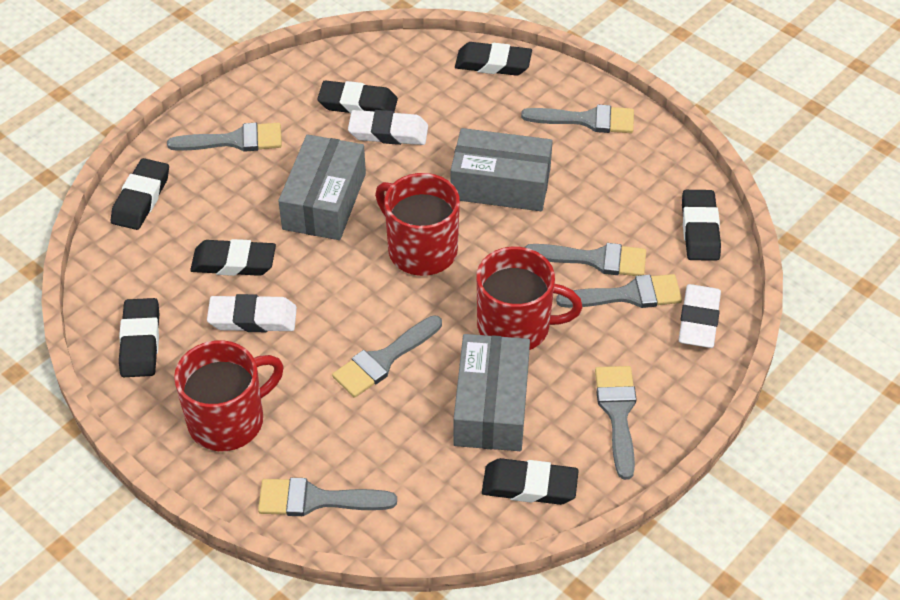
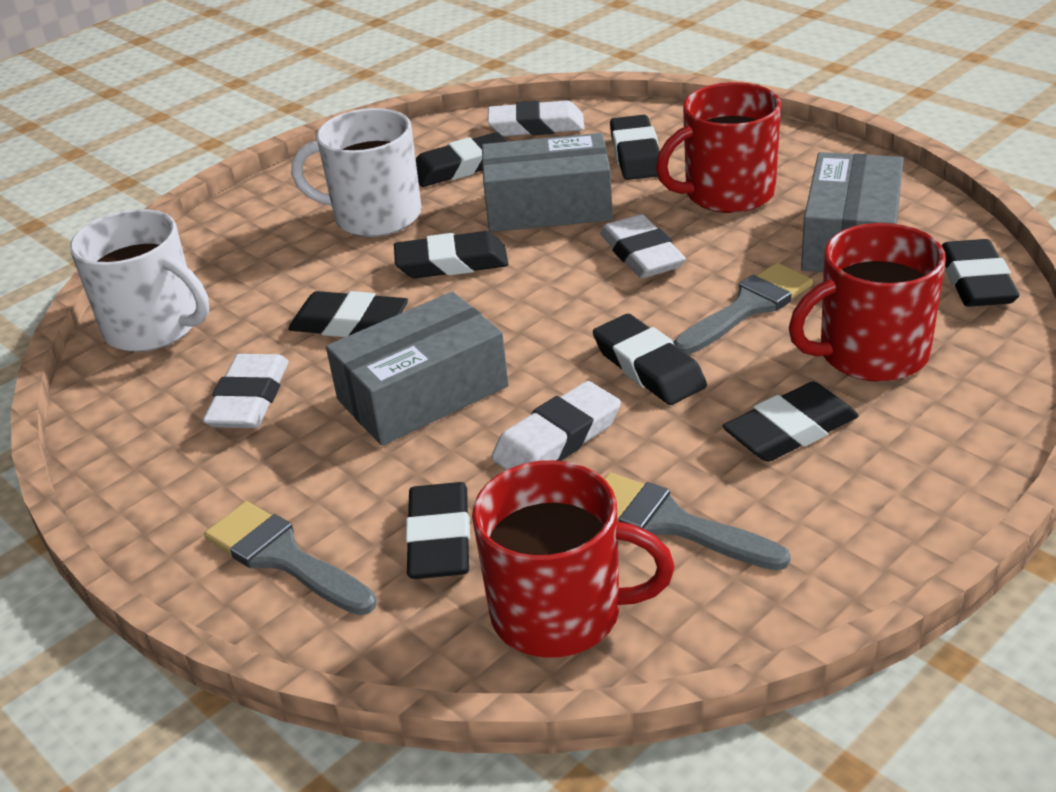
black eraser: [111,158,169,230] [119,298,159,377] [190,239,276,276] [317,80,398,113] [455,42,532,76] [482,458,579,505] [682,190,721,261] = 7 -> [288,291,408,337] [394,231,508,278] [405,482,470,579] [416,132,508,187] [593,314,707,405] [610,115,660,180] [722,382,859,462] [942,239,1019,307] = 8
grey brush: [167,123,282,152] [258,478,397,516] [332,315,442,398] [521,104,634,133] [525,243,646,276] [556,274,682,308] [595,366,637,480] = 7 -> [204,501,376,615] [604,473,791,571] [673,263,813,355] = 3
white eraser: [207,294,297,332] [348,110,428,145] [679,284,721,348] = 3 -> [203,354,289,428] [487,100,584,136] [491,381,621,470] [600,214,686,278] = 4
white mug: none = 0 -> [70,209,209,352] [291,108,421,237] = 2

